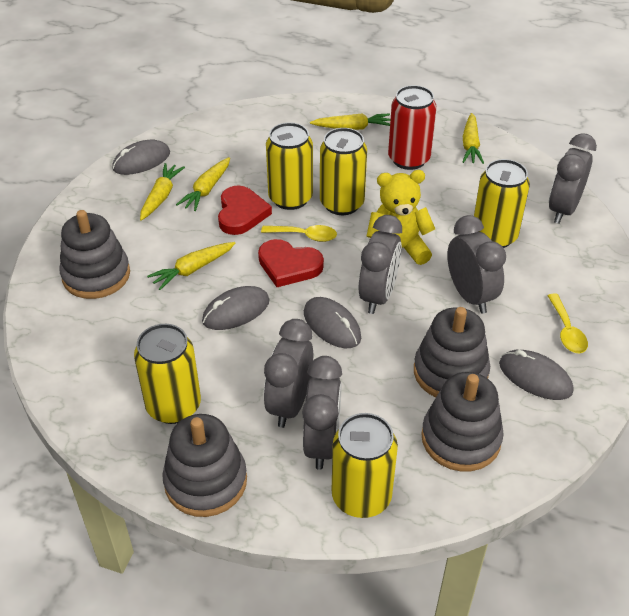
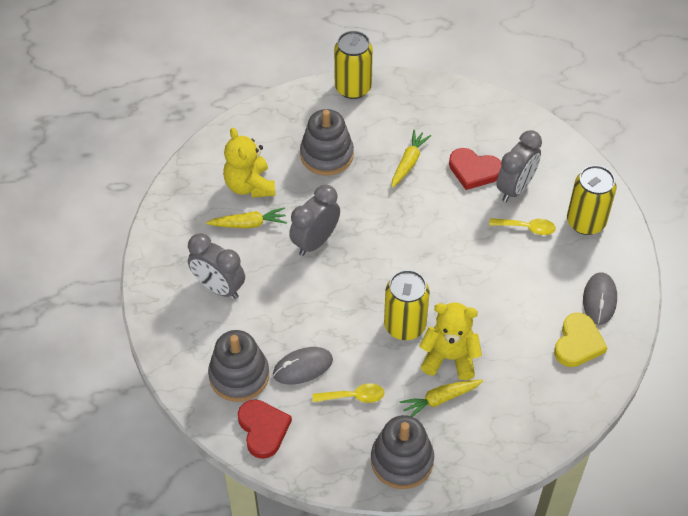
grey clock: [264,319,313,428] [302,356,342,470] [359,215,402,314] [447,215,506,314] [549,133,597,224] = 5 -> [188,233,245,299] [289,185,340,256] [496,130,542,202] = 3
grey mouse: [112,140,170,175] [202,286,269,330] [304,297,361,348] [499,350,573,400] = 4 -> [273,347,333,384] [583,272,617,325] = 2
grey stacking toy: [59,210,130,299] [162,414,247,517] [414,307,490,397] [421,372,504,471] = 4 -> [208,330,269,402] [300,109,354,176] [371,415,434,489] = 3
red can: [388,85,437,170] = 1 -> none = 0
yellow can: [134,324,201,424] [266,122,313,210] [320,128,367,215] [332,413,398,518] [474,159,530,248] = 5 -> [334,31,373,99] [384,270,430,340] [567,165,617,235] = 3
yellow carrot: [140,163,185,221] [147,242,235,290] [176,157,230,211] [310,113,391,130] [463,113,484,164] = 5 -> [206,207,287,228] [392,130,431,188] [399,380,483,417] = 3
yellow heart: none = 0 -> [554,313,607,367] = 1
yellow teddy bear: [367,170,435,265] = 1 -> [223,127,275,198] [419,303,482,380] = 2

